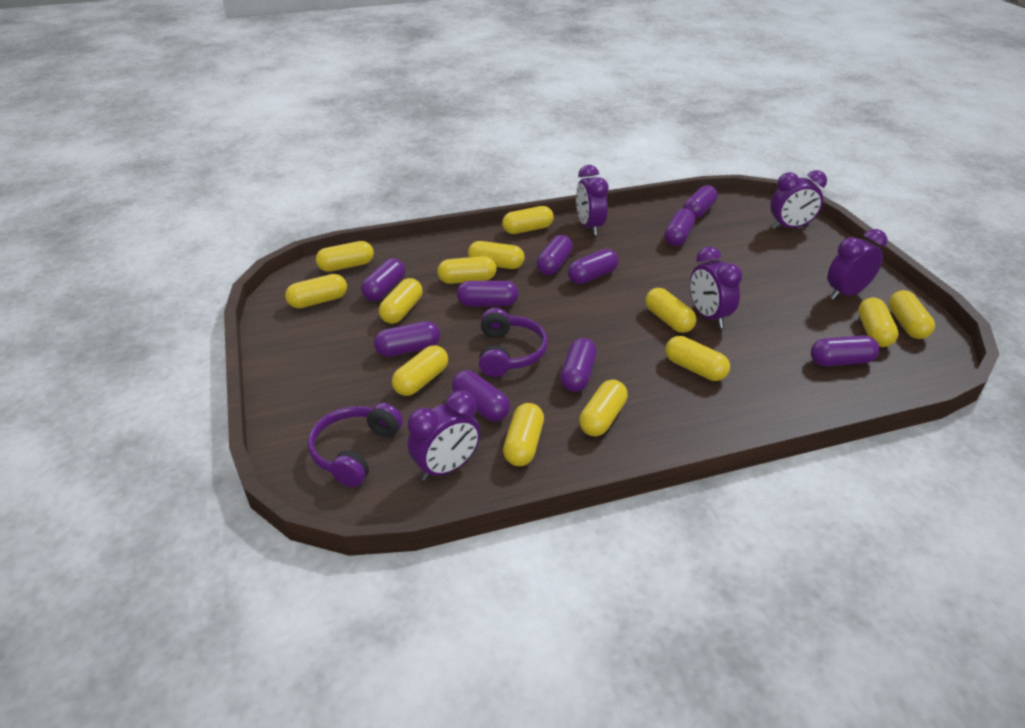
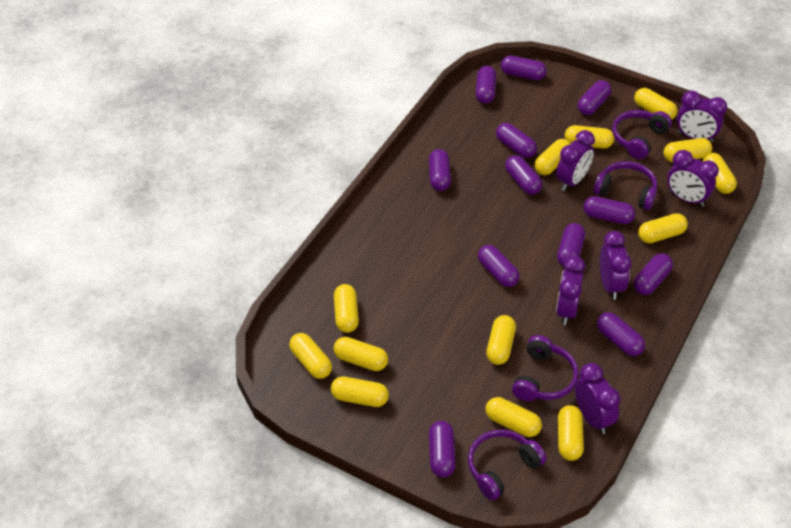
purple capsule: [361,258,405,301] [374,321,440,357] [452,370,510,421] [457,281,519,306] [536,235,573,275] [560,338,597,392] [568,249,618,284] [664,208,695,246] [683,185,718,219] [811,335,879,366] = 10 -> [429,149,451,191] [429,421,456,477] [476,66,496,104] [478,245,520,287] [496,123,537,158] [501,55,547,80] [505,155,542,195] [557,223,585,266] [578,80,611,115] [583,196,635,224] [597,312,645,356] [634,253,673,295] = 12
purple clock: [407,390,481,481] [576,165,609,235] [690,247,742,328] [770,170,827,229] [828,229,887,299] = 5 -> [556,130,595,191] [556,256,586,325] [575,363,621,434] [600,231,632,300] [667,150,719,207] [677,90,727,142] = 6
purple headphones: [308,403,403,487] [479,308,548,377] = 2 -> [468,430,546,500] [512,335,579,401] [594,161,657,210] [612,110,672,159] = 4

